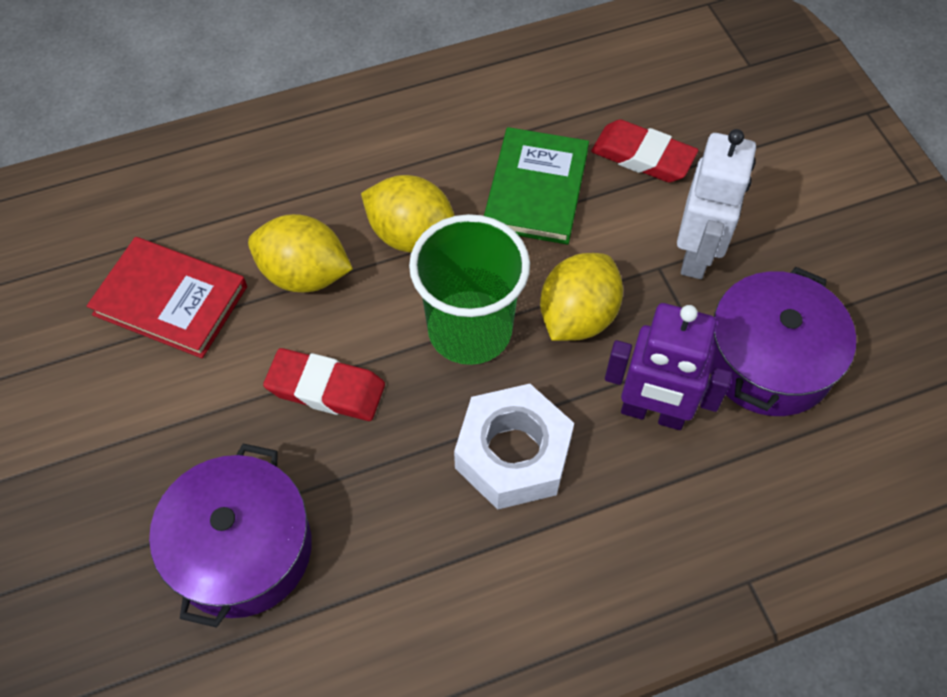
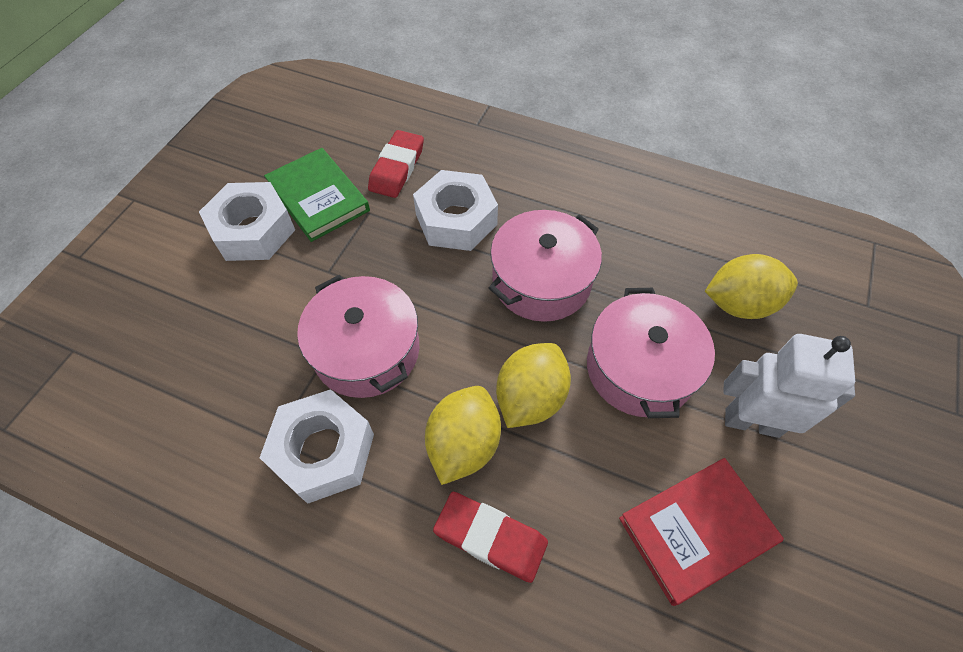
green cup: [409,214,530,365] = 1 -> none = 0
pink pot: none = 0 -> [297,274,419,398] [489,210,602,322] [587,288,715,418] = 3
purple pot: [149,444,312,628] [710,267,856,416] = 2 -> none = 0
purple robot: [605,303,732,430] = 1 -> none = 0
white nut: [454,384,574,510] = 1 -> [199,182,295,261] [260,389,374,504] [413,170,498,251] = 3

